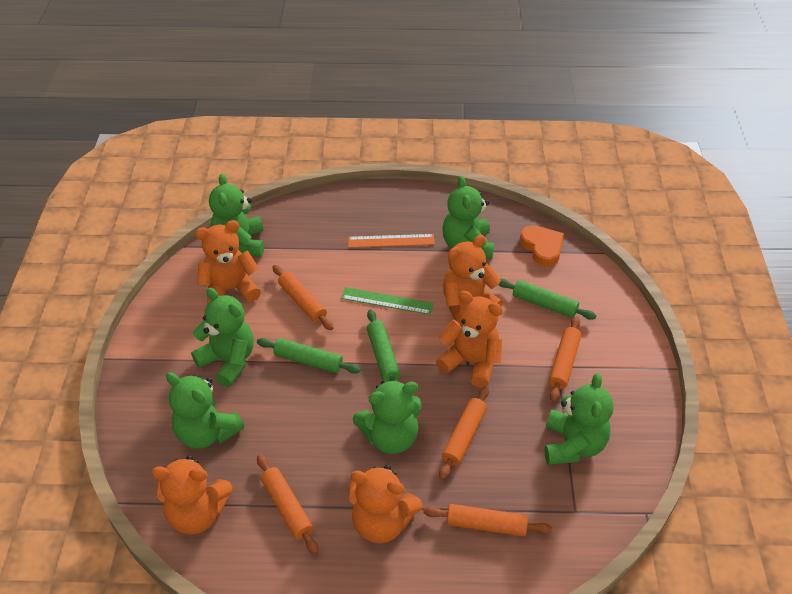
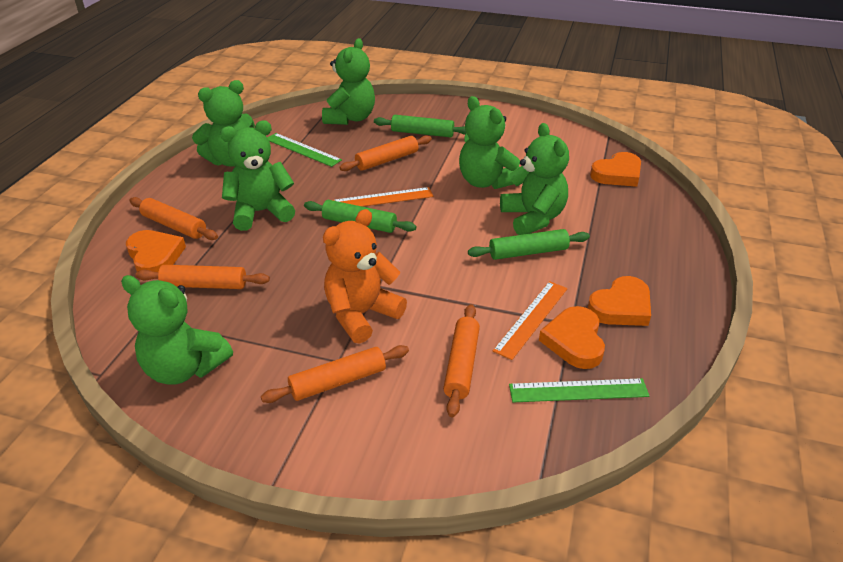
green ruler: [341,287,434,315] = 1 -> [267,133,342,167] [509,378,649,403] = 2
orange heart: [520,225,564,266] = 1 -> [126,230,186,272] [539,306,605,369] [588,276,651,326] [590,152,641,187] = 4
orange ruler: [348,234,435,248] = 1 -> [333,187,433,207] [493,281,567,360] = 2
orange teddy bear: [151,455,233,535] [196,220,261,305] [348,465,422,543] [436,291,503,388] [443,235,503,323] = 5 -> [323,209,407,344] = 1

